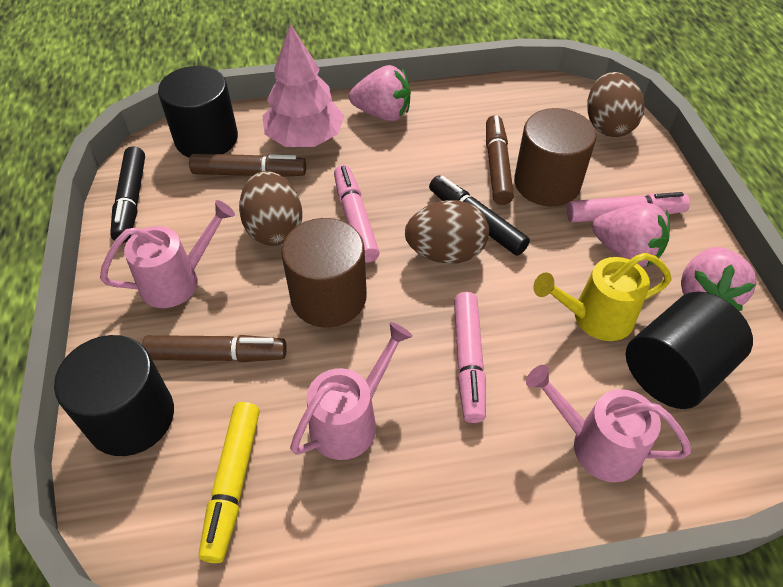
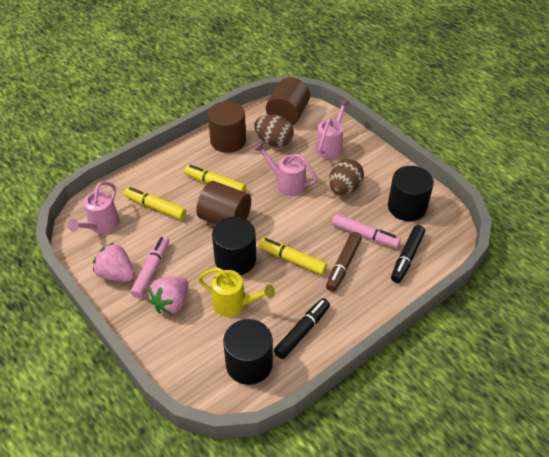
brown cylinder: [281,218,367,328] [514,108,596,206] = 2 -> [196,181,251,225] [208,101,246,153] [266,77,310,125] = 3
brown egg: [239,171,302,246] [405,200,489,264] [587,72,645,137] = 3 -> [255,114,294,147] [329,159,364,195] = 2
brown marker: [142,335,287,362] [189,153,306,177] [486,115,514,205] = 3 -> [326,232,362,292] = 1
pink marker: [334,165,380,263] [454,292,486,423] [567,192,690,223] = 3 -> [130,236,169,298] [332,214,401,248] = 2
pink strawberry: [349,65,411,121] [592,203,670,267] [681,247,756,311] = 3 -> [93,242,135,281] [148,277,188,315] = 2
pink tree: [263,24,344,147] = 1 -> none = 0
yellow marker: [198,402,260,563] = 1 -> [124,187,186,220] [184,165,246,192] [259,238,327,275] = 3

